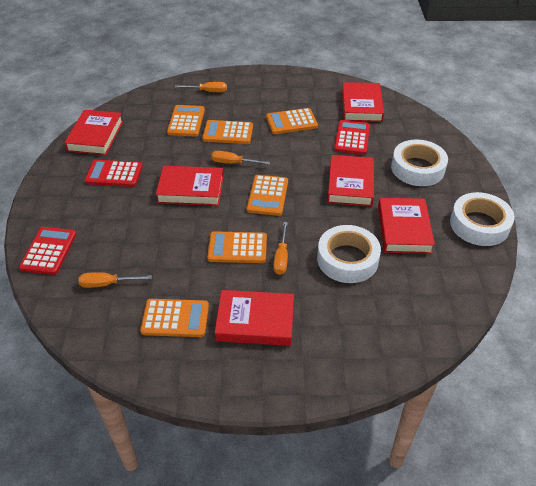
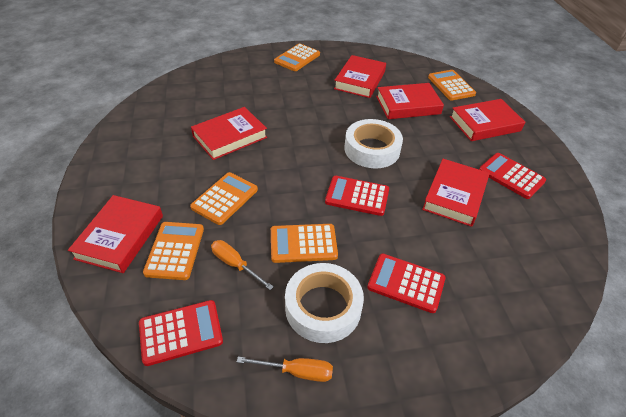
orange calculator: [140,299,209,337] [167,105,205,136] [202,120,253,144] [207,231,267,263] [247,175,288,216] [266,108,318,134] = 6 -> [143,222,204,280] [190,172,258,225] [271,224,338,263] [274,43,320,71] [428,70,476,101] = 5
orange screwdriver: [78,272,152,288] [175,82,227,92] [211,151,270,165] [273,222,288,275] = 4 -> [211,240,274,290] [237,357,333,382] = 2
red calculator: [19,227,76,275] [85,160,143,187] [334,120,370,155] = 3 -> [139,300,223,366] [325,176,389,216] [367,254,446,313] [479,153,546,199] = 4
white tape: [317,225,381,283] [391,140,448,186] [450,192,515,246] = 3 -> [285,263,364,343] [344,119,403,168] = 2

